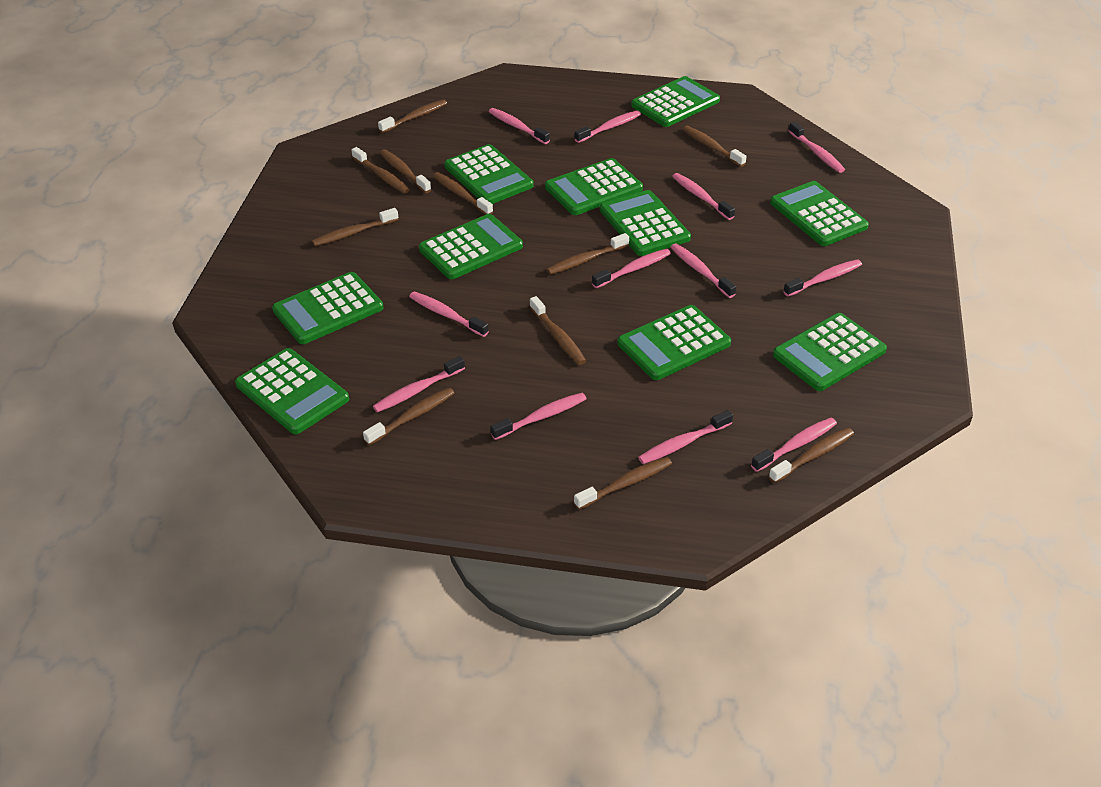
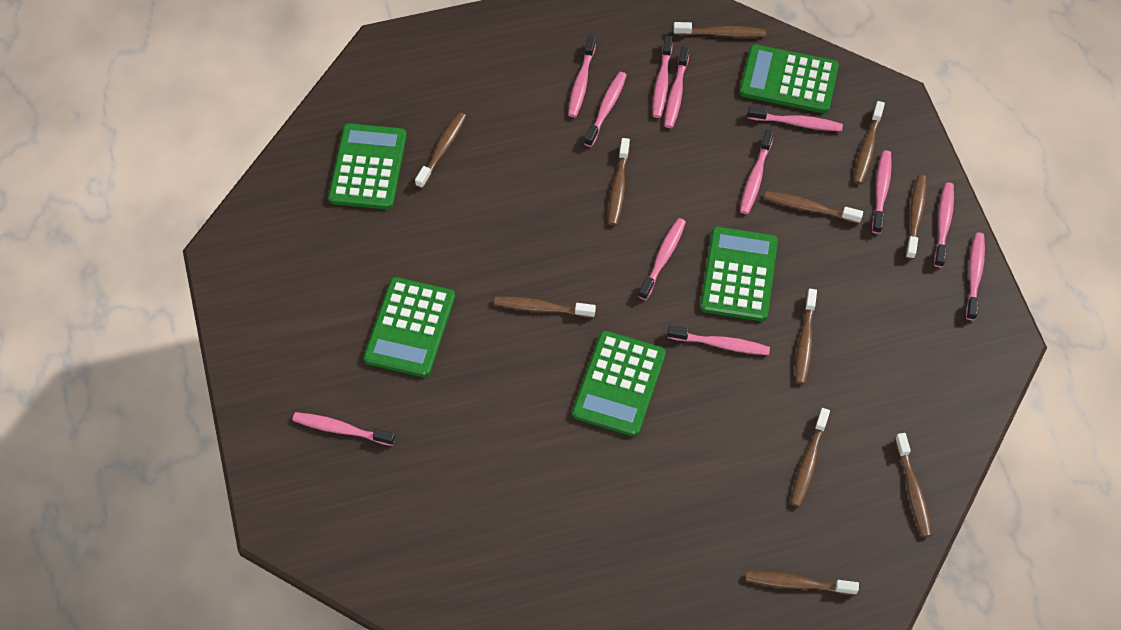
green calculator: [235,348,349,434] [272,272,384,344] [419,214,523,279] [444,144,533,204] [545,158,643,215] [600,190,691,256] [617,305,731,380] [631,76,720,127] [770,181,869,246] [773,313,887,391] = 10 -> [328,123,407,210] [363,277,455,377] [572,331,666,437] [700,227,778,321] [739,44,839,113] = 5

